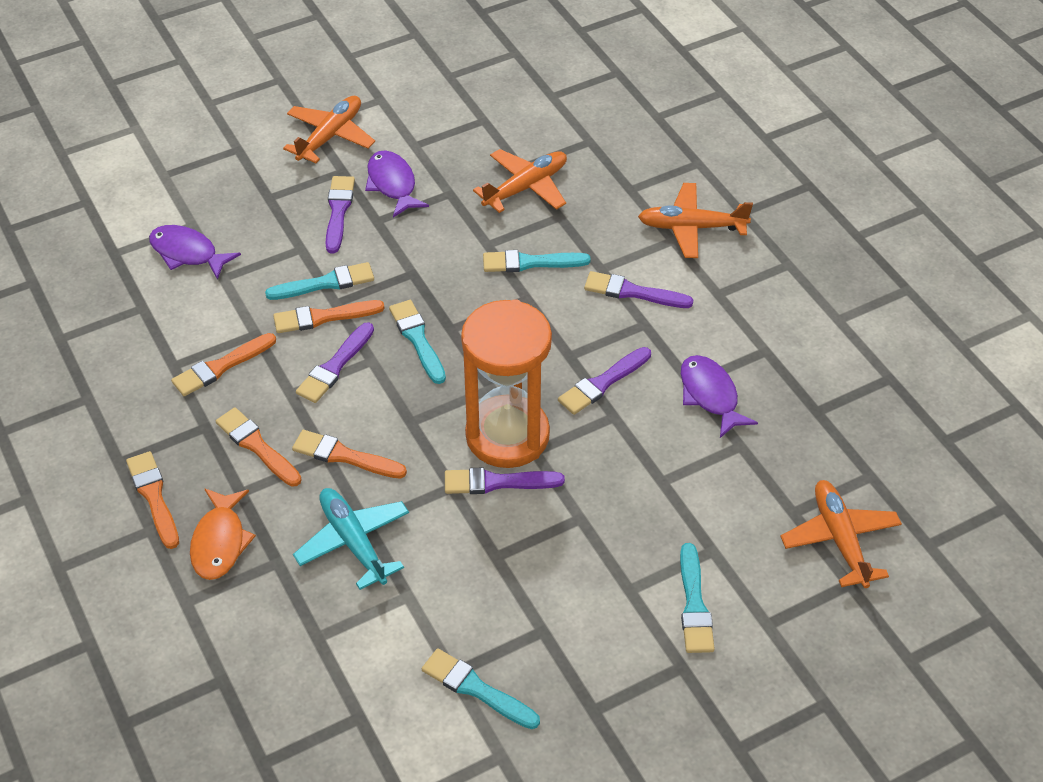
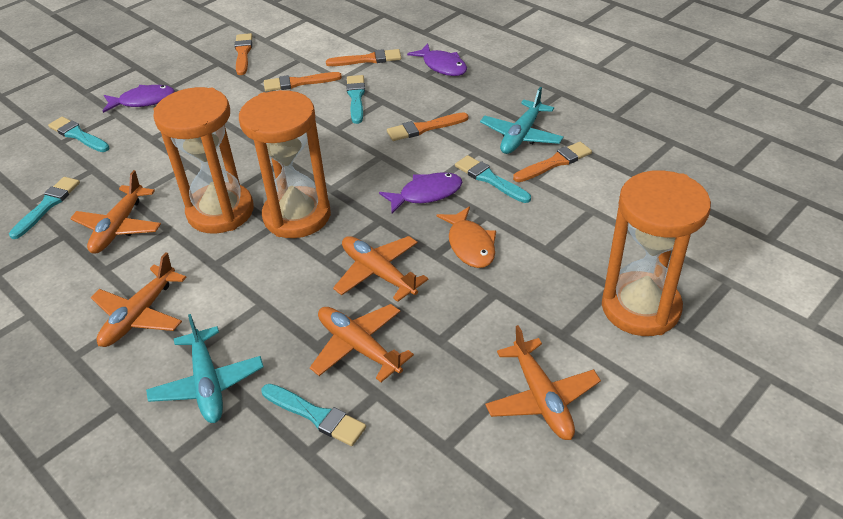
orange hourglass: [461,299,552,468] = 1 -> [153,87,254,234] [239,90,331,238] [602,170,711,336] = 3
orange plane: [283,96,375,163] [473,149,567,213] [638,183,753,258] [780,480,902,588] = 4 -> [70,170,161,254] [91,252,187,347] [310,304,414,382] [333,236,428,302] [485,325,601,440] = 5
purple brush: [296,322,374,403] [325,176,355,253] [445,468,565,494] [558,347,651,415] [584,271,693,308] = 5 -> none = 0
turquoise plane: [293,488,409,590] = 1 -> [146,314,264,423] [480,87,564,154] = 2

